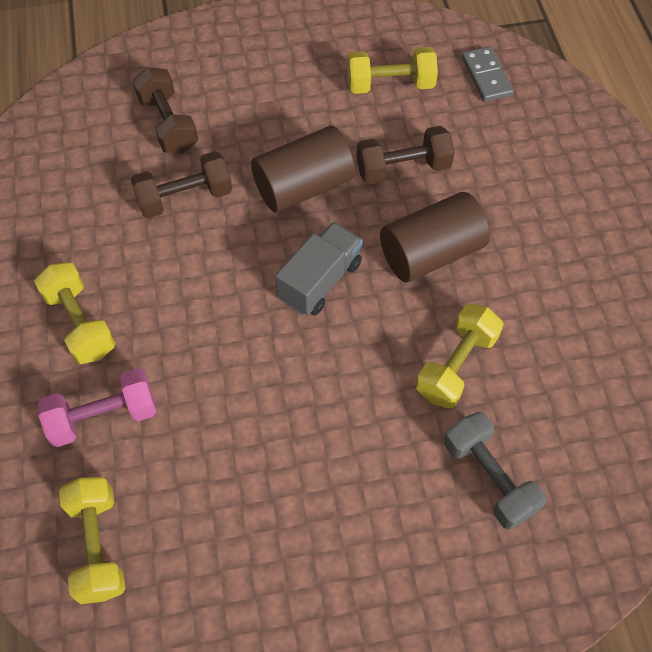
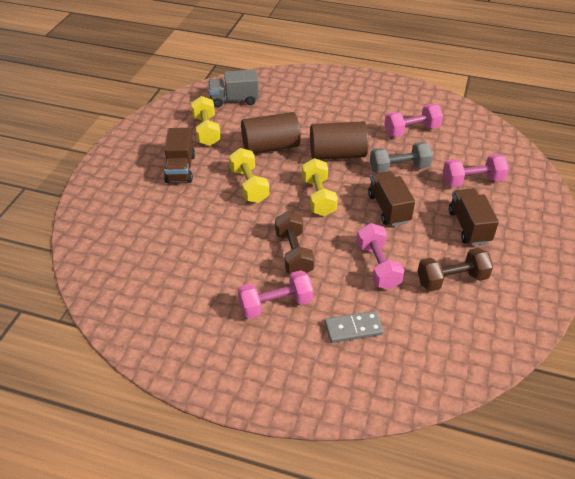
brown dumbbell: [131,151,232,219] [133,67,198,153] [356,126,455,185] = 3 -> [275,211,315,274] [417,248,493,291] = 2
brown truck: none = 0 -> [164,128,195,183] [368,171,415,226] [449,188,499,245] = 3
pink dumbbell: [38,368,157,447] = 1 -> [238,270,313,319] [356,223,405,290] [384,104,443,137] [443,154,509,187] = 4
yellow dumbbell: [34,262,116,364] [59,477,126,604] [347,47,438,94] [416,303,504,409] = 4 -> [191,96,221,146] [229,148,269,203] [302,158,338,216] = 3

